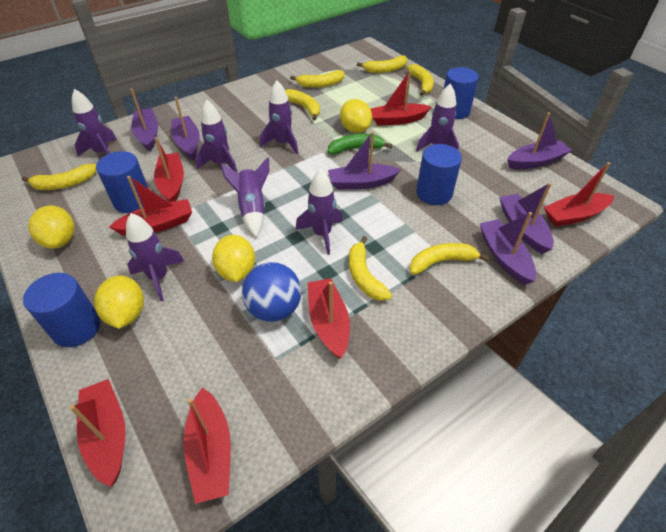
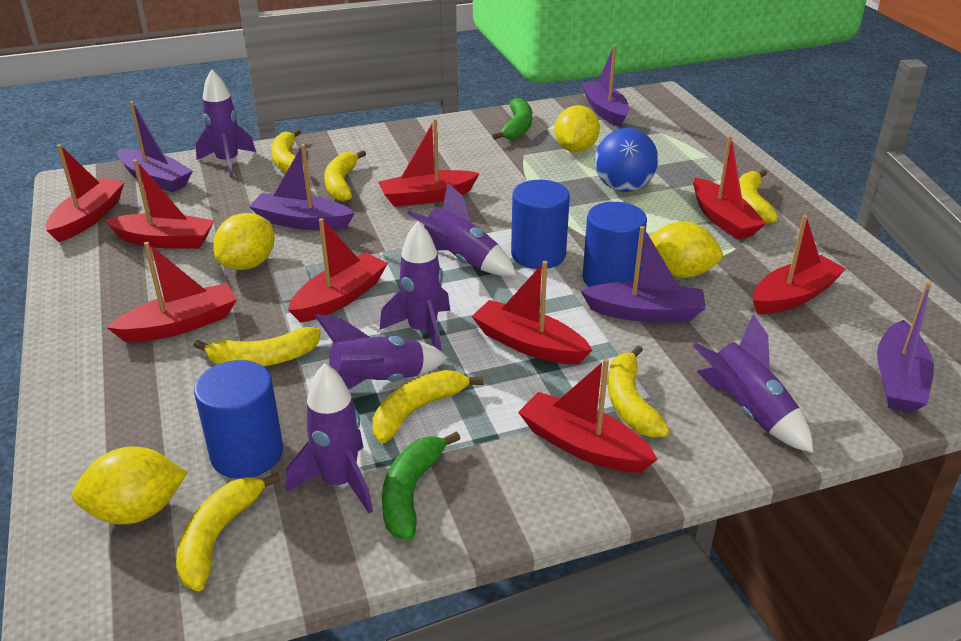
blue cylinder: [23,273,100,347] [96,151,148,213] [416,144,462,205] [443,67,479,119] = 4 -> [194,360,283,479] [511,180,570,269] [583,202,647,287] = 3
green banana: [328,134,393,155] = 1 -> [382,431,461,541] [492,98,532,140] = 2
purple boat: [130,89,158,151] [171,97,200,160] [328,131,401,190] [480,212,536,285] [499,183,554,254] [507,112,572,169] = 6 -> [117,101,193,192] [249,144,355,230] [581,45,629,127] [581,226,706,322] [877,282,934,413] = 5
purple rocket: [72,89,117,156] [126,213,185,301] [195,100,238,173] [221,157,269,237] [260,80,298,154] [295,169,343,255] [416,84,459,152] = 7 -> [196,69,256,178] [286,363,373,514] [315,314,448,390] [380,221,450,351] [407,182,517,276] [693,314,813,453] = 6
red boat: [69,379,126,487] [109,176,192,236] [154,137,184,202] [183,387,231,504] [308,278,350,359] [371,70,431,126] [544,162,614,226] = 7 -> [46,144,125,242] [105,159,215,249] [106,242,237,342] [288,218,388,322] [378,119,480,207] [472,261,592,364] [518,358,658,473] [693,136,767,240] [753,215,846,314] = 9

